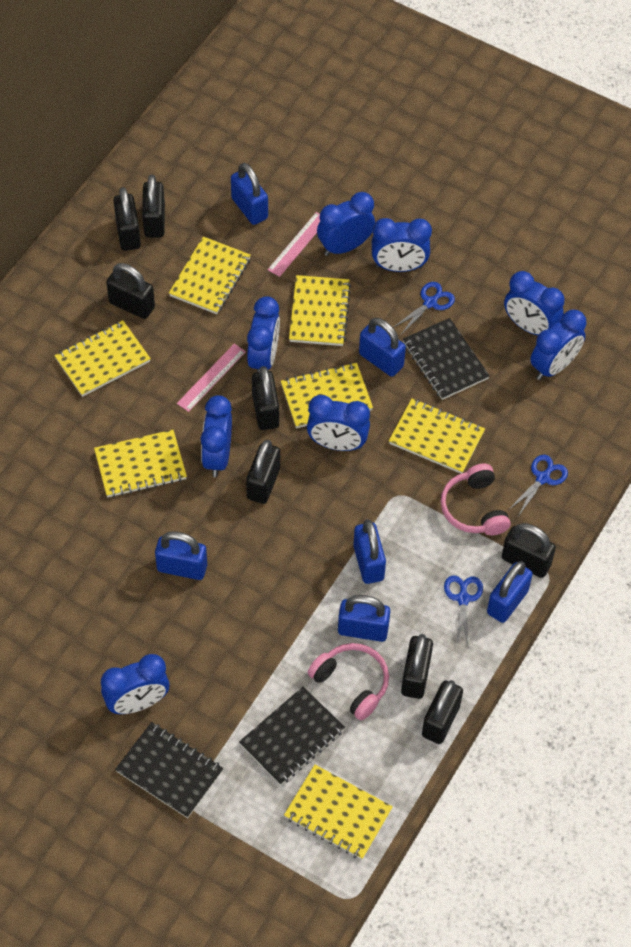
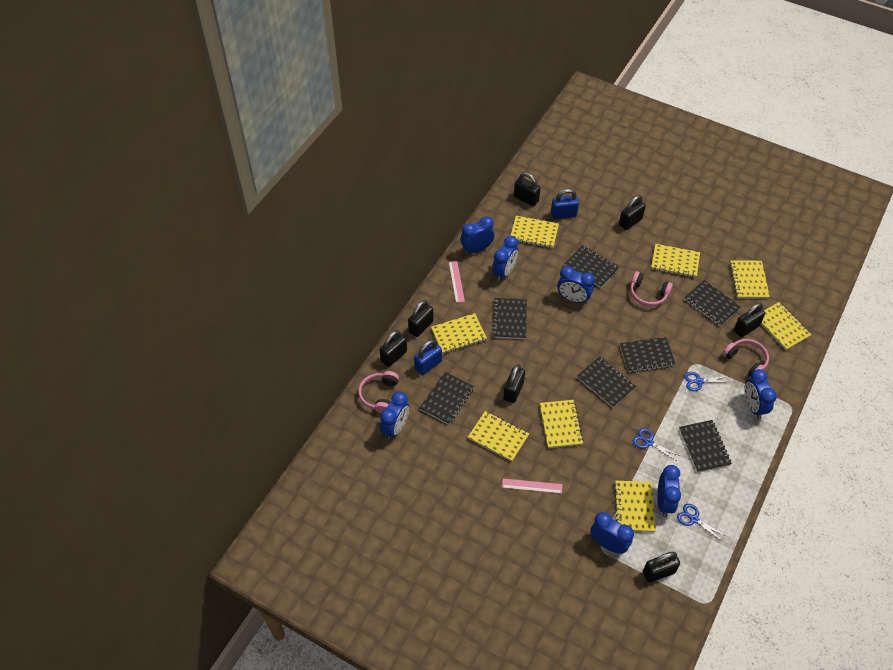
black notebook: [115,722,223,818] [239,687,345,785] [403,318,490,400] = 3 -> [420,372,474,425] [492,298,527,339] [564,245,620,288] [577,356,636,408] [620,337,676,373] [679,420,732,473] [684,280,741,326] = 7
black padlock: [106,263,155,319] [113,187,141,251] [142,175,165,238] [246,440,280,504] [252,366,279,430] [401,634,433,699] [422,680,463,744] [502,523,556,578] = 8 -> [380,330,407,367] [408,300,433,337] [503,364,525,403] [514,172,540,206] [619,195,646,230] [643,552,680,583] [734,303,765,337] = 7
blue clock: [101,654,169,714] [201,395,232,477] [247,296,280,372] [307,395,370,451] [317,192,375,256] [372,218,432,272] [504,271,564,335] [530,310,586,380] = 8 -> [380,392,409,440] [460,216,495,255] [492,236,518,281] [557,266,595,304] [590,512,634,554] [657,465,681,517] [744,369,777,419] = 7
blue padlock: [155,531,207,580] [231,163,268,225] [338,595,390,642] [353,519,386,584] [359,318,406,377] [487,561,533,623] = 6 -> [414,339,442,375] [551,189,579,219] = 2
pink headphones: [308,643,389,720] [440,464,511,535] = 2 -> [358,371,399,413] [630,271,673,307] [722,339,769,377] = 3
yellow notebook: [54,320,151,397] [94,430,187,497] [169,236,251,314] [281,363,373,428] [284,765,393,860] [289,275,351,346] [389,398,485,474] = 7 -> [431,313,487,354] [468,411,529,462] [510,216,559,248] [540,400,583,448] [614,481,656,532] [651,244,700,278] [730,260,770,299] [761,302,812,350] = 8

